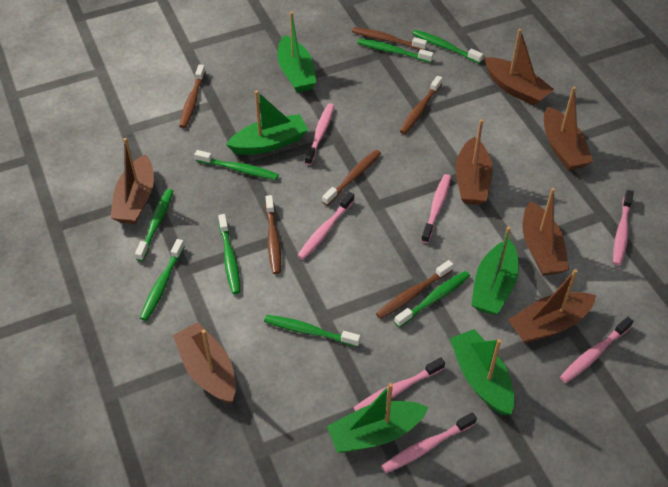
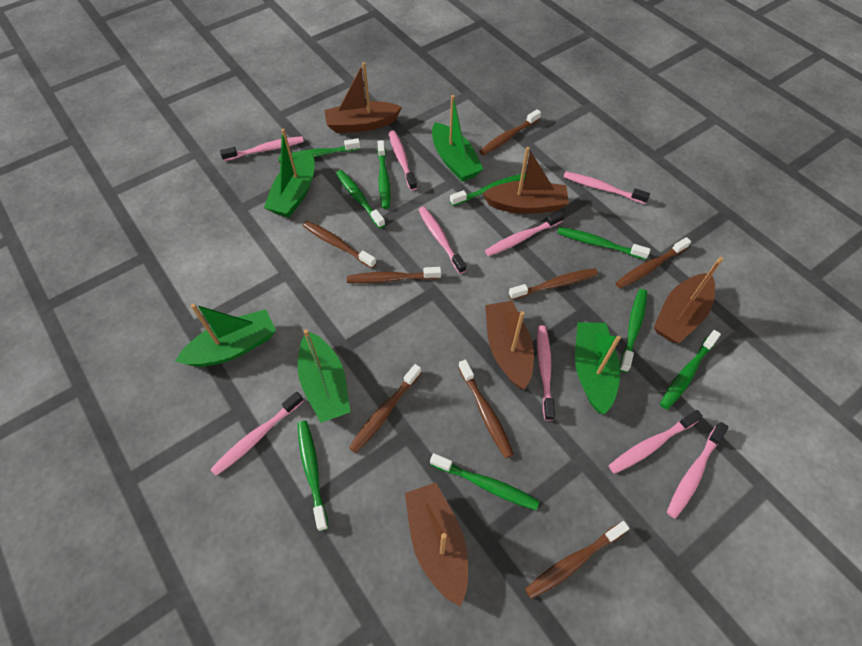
brown boat: [110,138,154,224] [173,322,236,404] [456,119,493,205] [485,29,554,106] [509,269,596,343] [523,188,569,276] [544,86,593,171] = 7 -> [324,62,402,133] [405,482,468,607] [482,147,569,214] [485,301,534,389] [654,257,723,343] = 5
brown toothbrush: [179,64,206,128] [265,195,281,274] [322,150,381,206] [352,27,427,50] [376,260,454,319] [400,76,443,134] = 6 -> [303,221,376,268] [347,267,441,283] [349,364,421,453] [458,359,514,458] [479,109,541,156] [509,268,598,300] [525,521,630,599] [616,237,691,289] = 8
green toothbrush: [135,189,173,261] [140,239,185,321] [194,150,279,180] [218,214,240,294] [264,315,361,347] [357,38,434,63] [394,271,470,327] [412,30,483,64] = 8 -> [278,138,360,163] [298,421,329,531] [336,170,385,228] [377,140,391,209] [430,453,540,510] [450,173,526,206] [557,227,651,260] [620,289,647,373] [660,330,721,409] = 9
pink toothbrush: [297,192,355,260] [304,103,334,165] [353,357,445,411] [382,412,477,473] [421,174,451,243] [560,317,633,383] [613,190,634,266] = 7 -> [210,392,303,476] [220,136,304,161] [389,130,417,191] [418,207,466,274] [485,211,564,256] [537,325,555,421] [563,172,650,204] [609,410,703,474] [667,422,729,519] = 9

